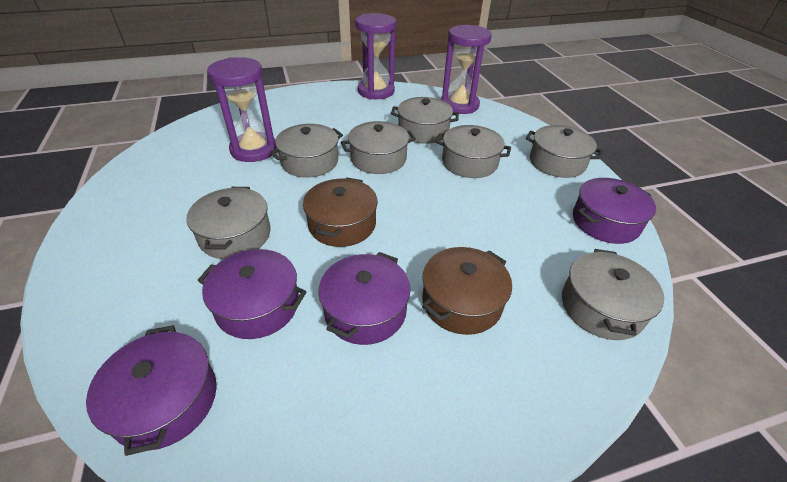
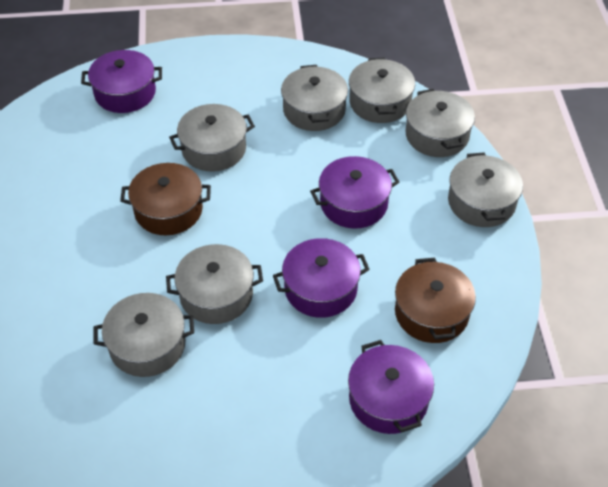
purple hourglass: [207,57,277,162] [355,13,396,100] [441,25,492,114] = 3 -> none = 0

